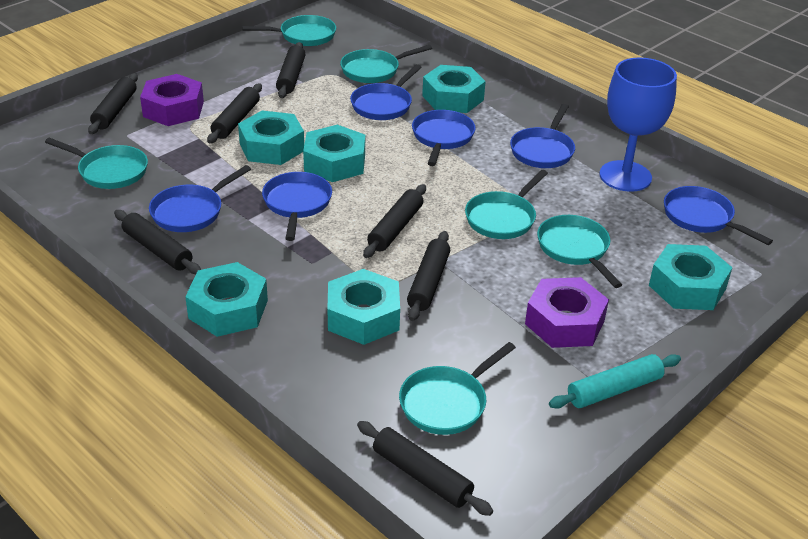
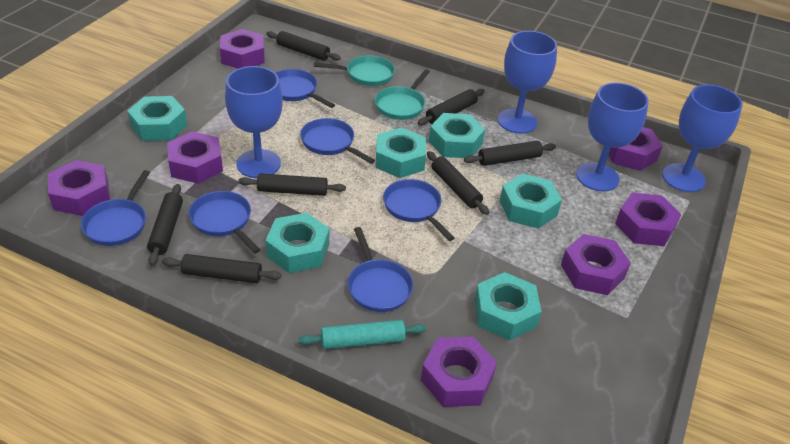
blue goblet: [599,58,677,192] = 1 -> [225,66,283,178] [498,31,557,134] [576,83,649,191] [662,85,743,192] = 4
purple nut: [140,74,204,126] [525,277,609,348] = 2 -> [48,160,110,216] [167,131,223,184] [220,29,265,69] [421,337,497,407] [561,234,631,295] [603,127,663,171] [615,192,681,246] = 7
turquoise pan: [45,138,148,189] [242,15,336,46] [340,45,432,83] [399,342,516,435] [465,170,548,239] [537,215,622,288] = 6 -> [314,55,395,86] [375,69,430,120] = 2

